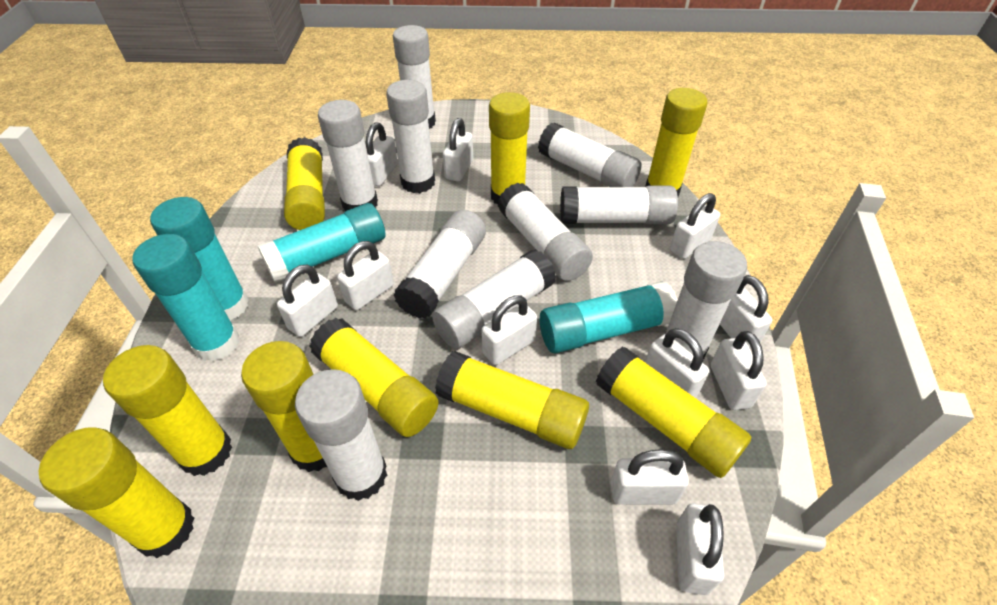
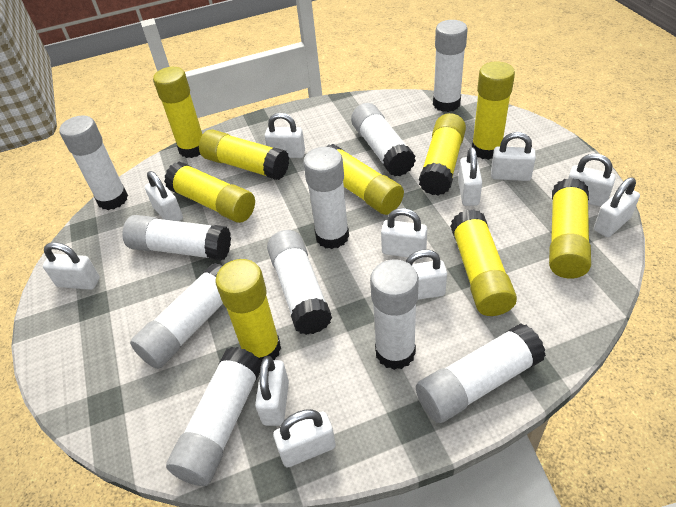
turquoise glue stick: [132,234,239,362] [150,197,249,321] [257,203,386,283] [540,281,677,354] = 4 -> none = 0

